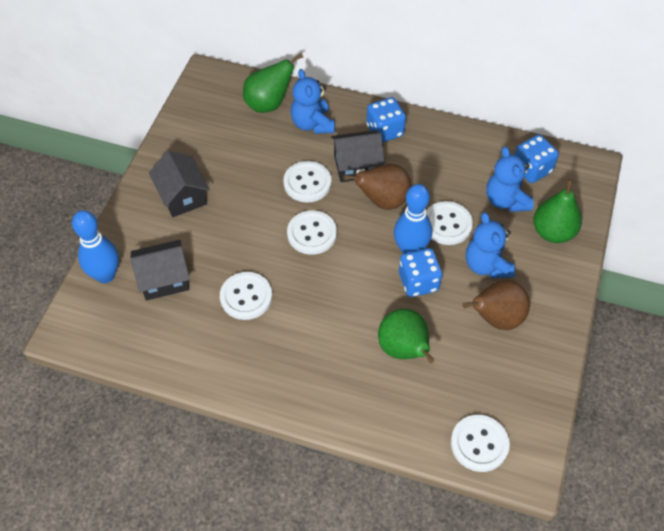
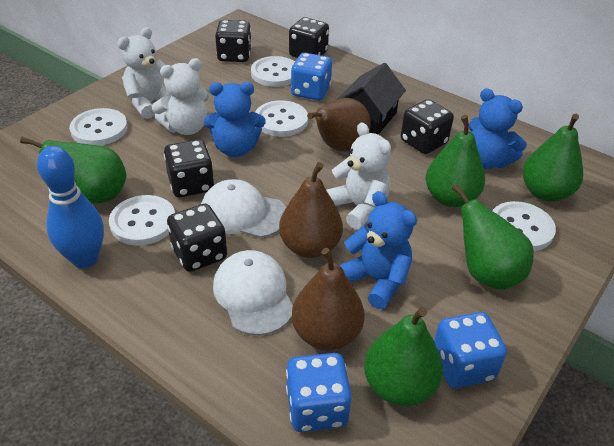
black dice: none = 0 -> [164,140,214,197] [167,204,227,272] [215,20,252,62] [289,17,329,58] [401,99,454,154] = 5
black house: [130,240,190,301] [149,151,210,217] [331,130,385,182] = 3 -> [338,63,406,135] = 1
blue bowling pin: [72,210,119,283] [394,184,432,254] = 2 -> [37,146,104,268] = 1
brown pear: [343,164,412,210] [462,280,530,330] = 2 -> [279,162,343,258] [292,248,365,350] [307,98,371,151] = 3
green pear: [243,53,303,113] [378,309,434,363] [533,179,582,243] = 3 -> [20,137,127,203] [364,307,443,406] [426,115,485,207] [451,184,534,290] [522,114,583,201] = 5
white cap: none = 0 -> [201,179,286,238] [213,250,293,336] = 2
white teddy bear: none = 0 -> [117,27,171,119] [152,58,209,135] [326,122,391,230] = 3

